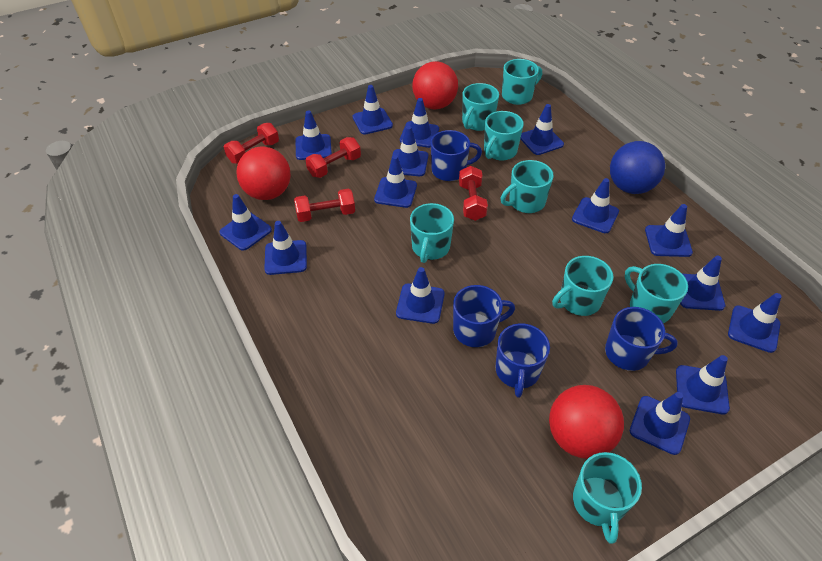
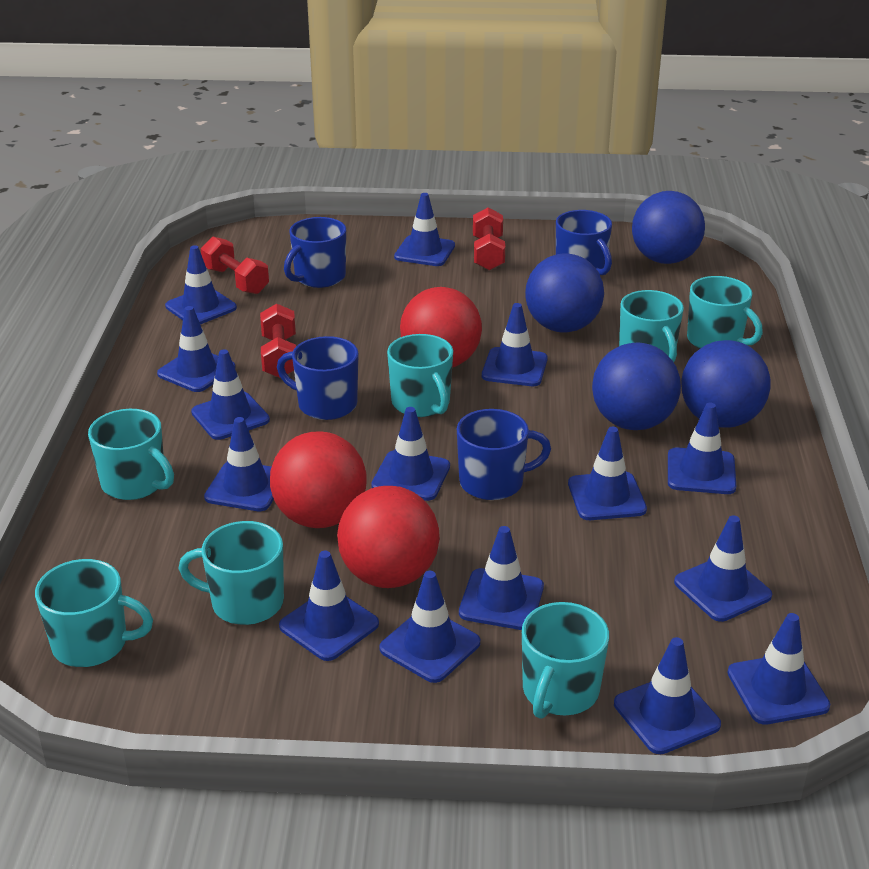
blue ball: [610,141,665,194] = 1 -> [525,253,604,332] [592,343,681,430] [632,191,705,264] [681,340,771,428] = 4
red dumbbell: [224,123,279,164] [294,189,355,222] [306,137,361,178] [459,166,488,221] = 4 -> [201,237,269,294] [260,304,296,378] [473,207,505,271] = 3
turquoise mug: [410,203,454,263] [462,83,499,131] [484,111,524,161] [501,160,554,213] [502,59,542,105] [552,256,614,316] [573,452,642,544] [625,264,688,323] = 8 -> [35,559,153,667] [88,409,174,500] [179,521,284,625] [387,334,453,417] [522,602,609,719] [619,290,684,362] [687,276,763,349] = 7

